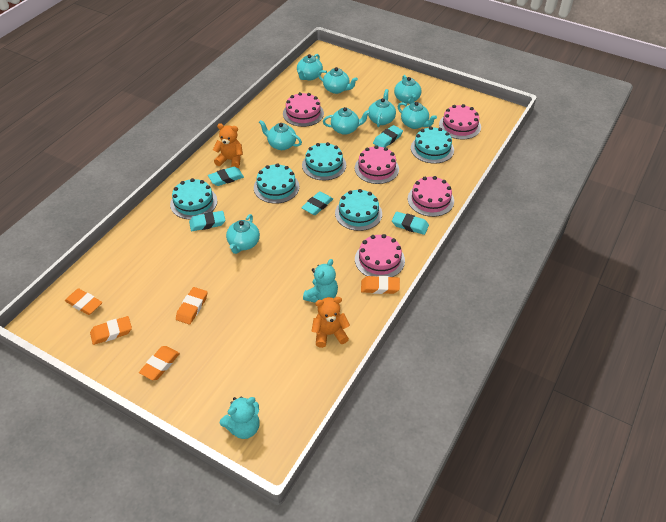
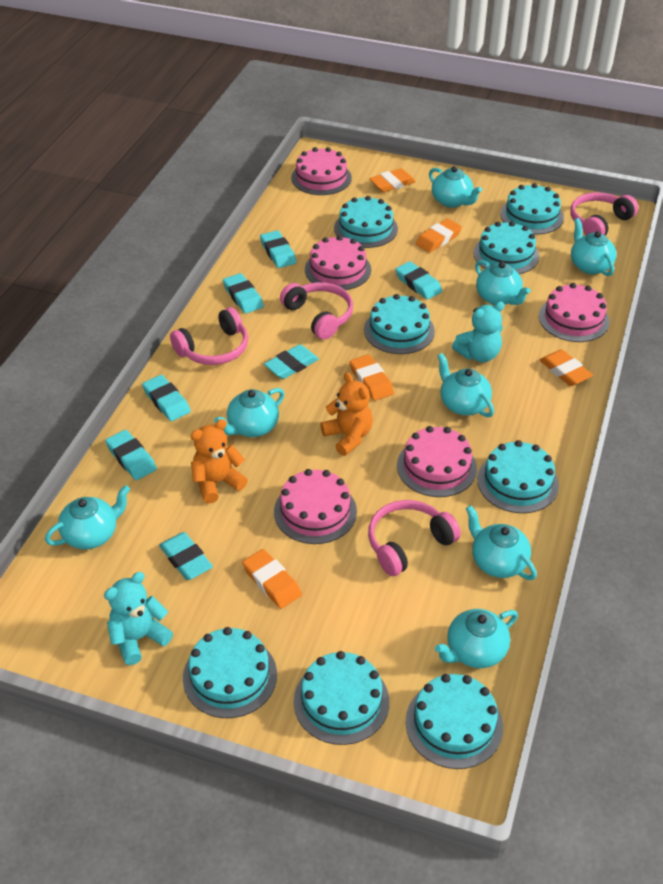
pink headphones: none = 0 -> [170,307,248,365] [280,282,353,340] [368,500,461,576] [570,192,638,235] = 4
turquoise cake: [170,178,217,219] [254,163,299,204] [302,142,346,180] [335,189,382,231] [411,126,454,164] = 5 -> [183,627,277,718] [294,651,389,745] [334,196,398,248] [364,294,435,354] [406,674,503,769] [473,221,539,274] [477,440,559,513] [500,183,564,235] = 8
turquoise eraser: [189,211,225,231] [208,167,244,186] [301,191,333,215] [373,125,403,148] [392,212,429,235] = 5 -> [105,430,157,480] [142,375,191,421] [159,532,213,580] [223,273,264,314] [260,230,297,268] [264,344,319,379] [395,261,442,300] = 7

